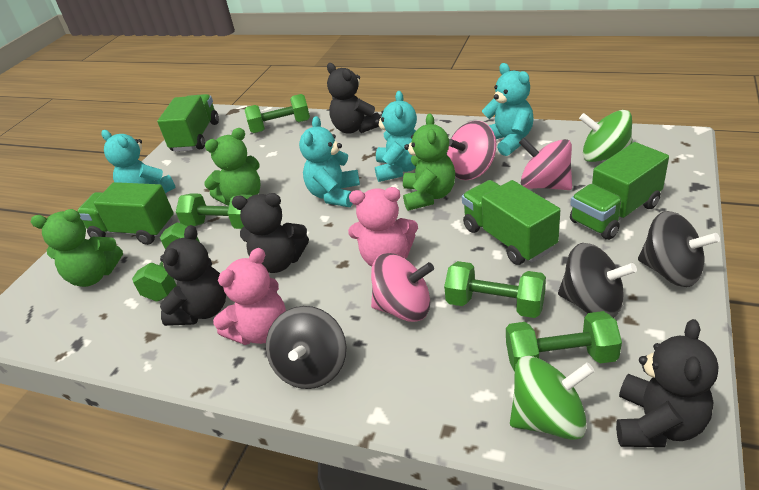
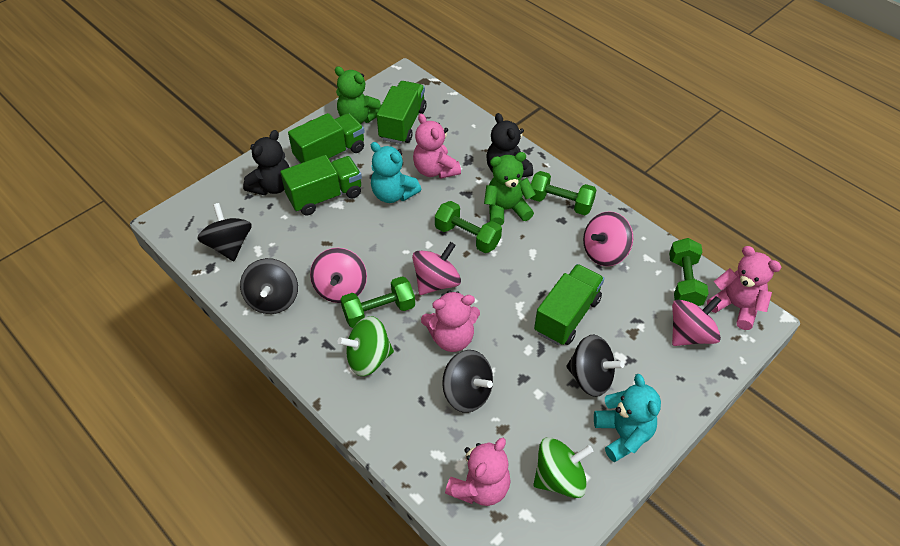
black spinning top: [266,306,346,389] [558,243,637,318] [638,211,720,287] = 3 -> [197,203,252,261] [240,258,298,314] [442,350,493,413] [566,335,624,397] = 4
black teddy bear: [160,225,226,326] [232,193,309,273] [327,63,381,134] [616,319,718,447] = 4 -> [243,130,289,196] [486,113,533,177] = 2
green dumbbell: [132,222,200,302] [176,193,252,229] [244,94,310,133] [444,261,546,318] [506,311,622,371] = 5 -> [340,276,415,328] [435,201,502,253] [530,171,597,215] [669,238,709,306] = 4
green teddy bear: [31,209,123,287] [204,128,261,206] [403,113,455,211] = 3 -> [335,66,381,124] [484,152,536,225] = 2
pink spinning top: [371,253,434,322] [447,121,496,180] [519,138,572,190] = 3 -> [310,248,367,303] [412,242,461,295] [583,211,633,266] [672,296,721,346] = 4
pink teddy bear: [213,248,286,345] [348,187,418,267] = 2 -> [413,114,461,179] [421,290,480,352] [445,438,511,506] [707,246,781,330] = 4
turquoise teddy bear: [101,130,176,193] [299,116,360,207] [375,91,417,182] [482,63,534,156] = 4 -> [371,142,421,203] [594,374,661,462] = 2

